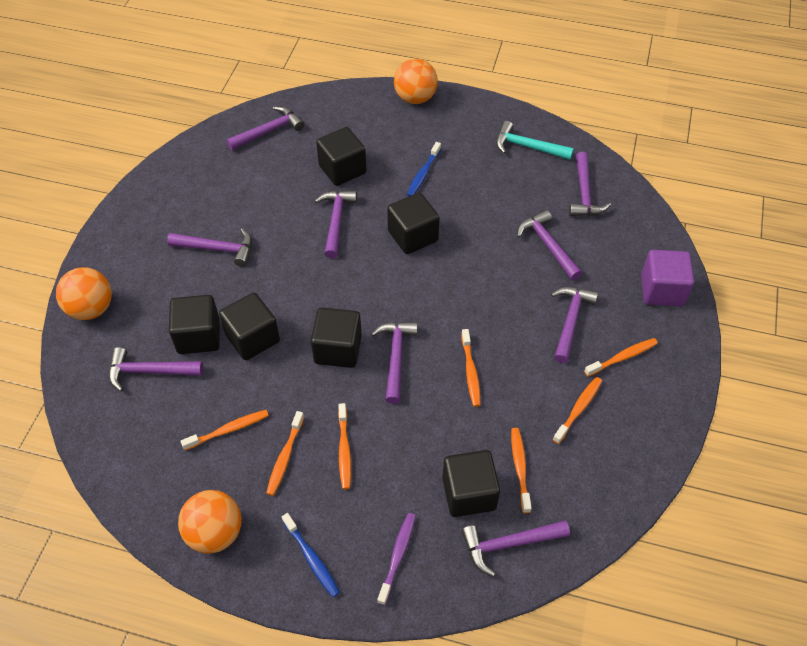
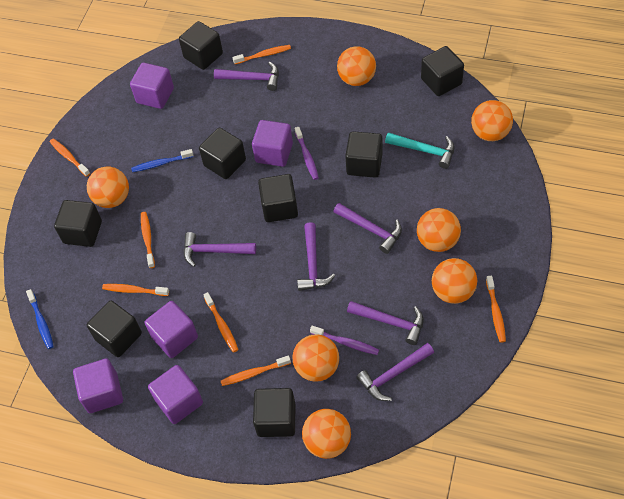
black cube: [169,295,220,354] [219,293,280,360] [311,308,362,368] [316,127,367,186] [387,193,440,254] [442,450,500,517] = 6 -> [54,200,102,247] [87,301,142,357] [179,21,223,70] [199,128,246,179] [253,388,295,437] [258,174,298,222] [345,131,383,178] [421,46,464,96] = 8
orange ball: [56,267,112,320] [178,490,242,554] [394,59,438,104] = 3 -> [87,166,129,208] [292,334,339,382] [302,409,351,459] [337,46,376,86] [417,208,461,252] [432,258,477,304] [471,100,513,141] = 7
purple cube: [641,250,694,306] = 1 -> [73,358,123,413] [130,63,174,109] [145,301,198,358] [148,365,203,424] [252,120,293,167] = 5
purple hammer: [109,347,203,392] [167,228,252,267] [227,106,304,150] [315,190,357,259] [371,322,418,404] [461,520,570,577] [517,210,582,280] [551,287,598,363] [569,152,611,216] = 9 -> [183,232,256,267] [214,62,279,91] [297,222,335,291] [334,203,402,254] [347,301,424,345] [356,343,434,401] = 6
purple toothbrush: [377,513,416,605] = 1 -> [295,127,319,180] [310,326,379,355] = 2

